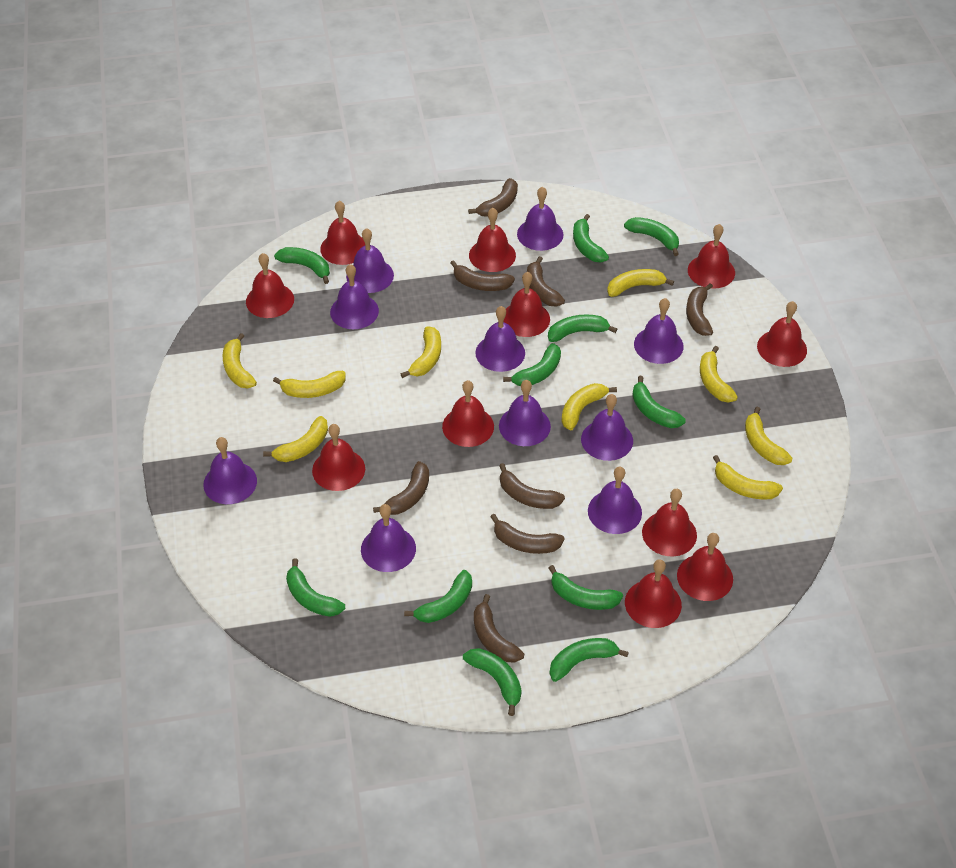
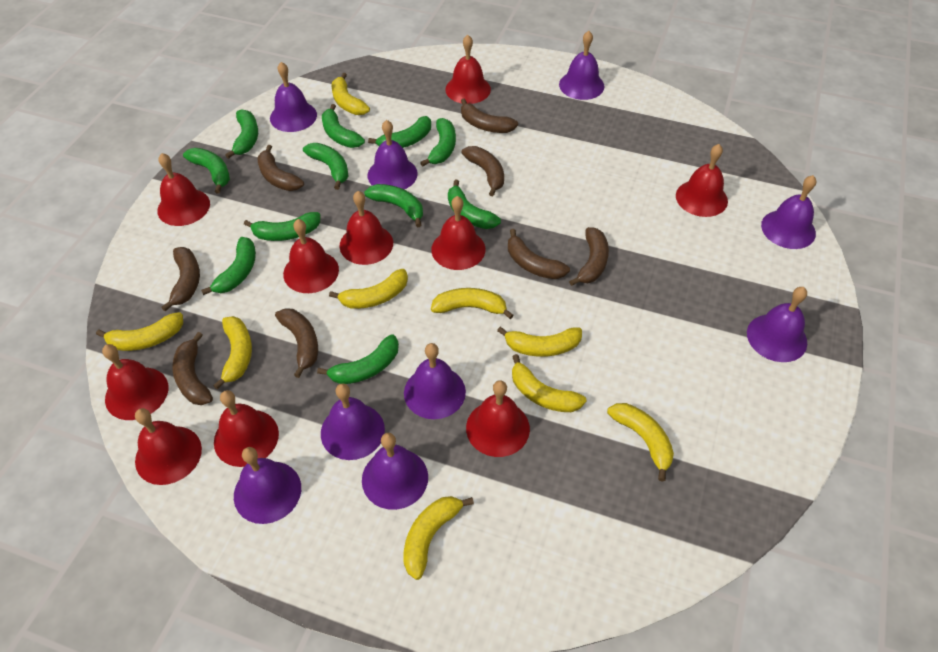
purple bell: [203,437,257,504] [330,264,379,329] [346,228,394,293] [361,504,416,572] [475,306,525,372] [499,380,551,446] [517,187,564,251] [581,394,633,461] [588,466,642,534] [634,298,684,364] = 10 -> [234,447,301,524] [270,62,317,132] [321,384,385,460] [362,433,428,510] [368,120,418,189] [404,343,466,419] [559,31,605,100] [747,287,807,362] [761,175,816,249] = 9
red bell: [246,253,294,318] [312,424,365,491] [320,201,365,265] [442,380,494,447] [469,208,516,272] [504,272,550,337] [625,560,682,628] [642,489,697,556] [677,533,733,601] [688,224,735,289] [757,301,807,367] = 11 -> [102,344,168,420] [135,408,202,485] [157,153,210,226] [214,390,279,467] [283,219,339,293] [340,191,393,265] [431,196,485,270] [445,35,491,104] [466,380,530,457] [676,144,728,217] = 10

